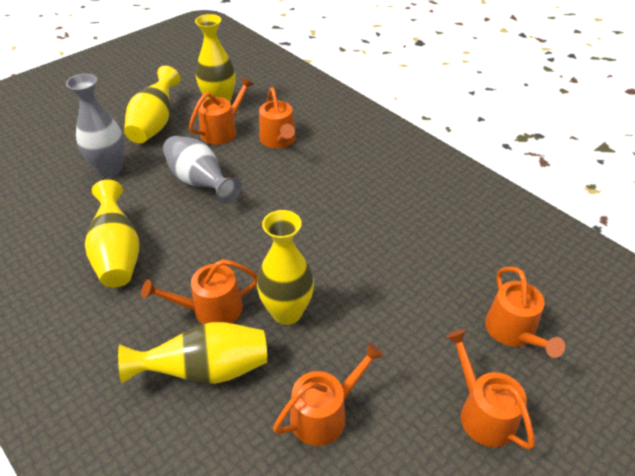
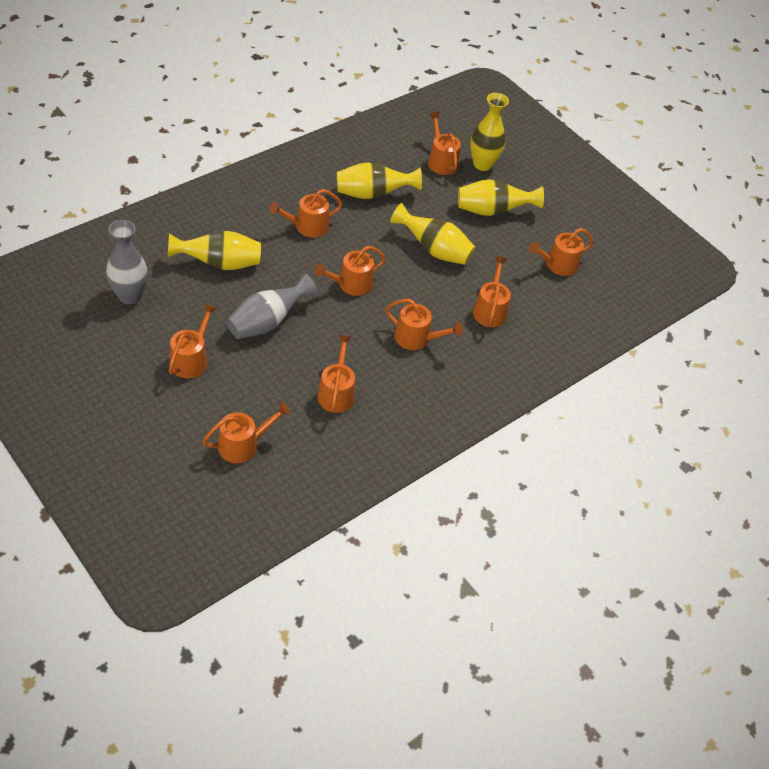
orange watering can: [141,259,258,324] [189,77,254,145] [259,88,296,148] [273,342,384,446] [446,329,535,450] [485,267,565,358] = 6 -> [169,303,217,378] [202,402,290,463] [269,189,342,238] [315,246,386,296] [317,335,355,413] [385,299,463,350] [428,112,461,175] [473,256,511,327] [529,228,594,276] = 9

